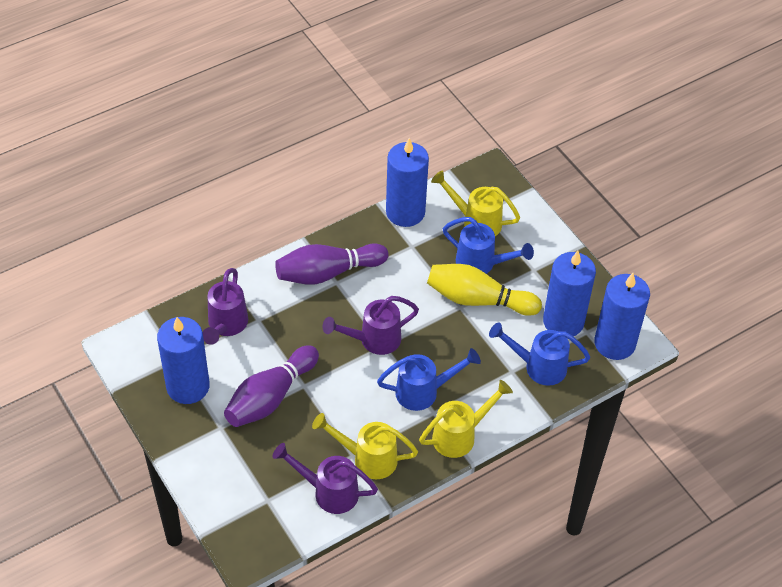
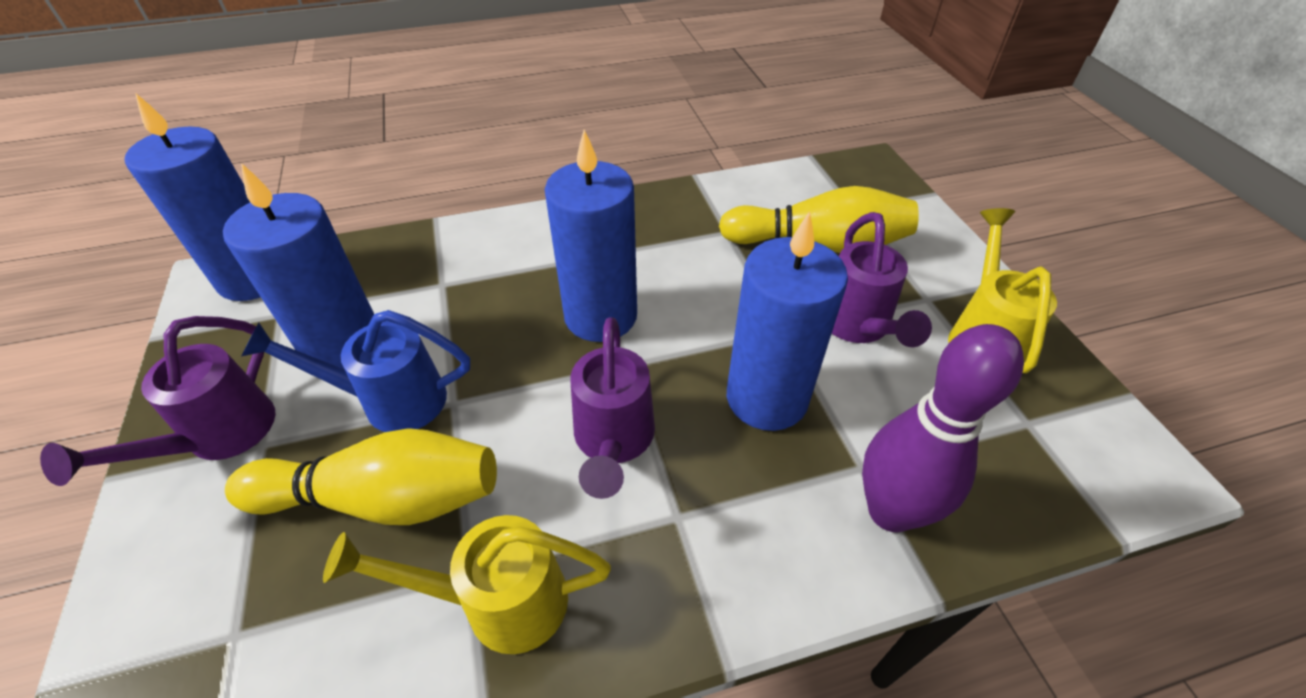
blue watering can: [377,348,481,411] [443,217,534,274] [489,322,590,386] = 3 -> [241,310,470,432] = 1
purple bowling pin: [224,345,319,427] [275,243,388,284] = 2 -> [862,324,1024,532] = 1
yellow bowling pin: [427,264,542,316] = 1 -> [225,428,497,525] [719,186,919,253] = 2
yellow watering can: [312,413,418,479] [419,380,513,458] [431,171,520,236] = 3 -> [323,515,611,654] [948,208,1057,373] = 2

